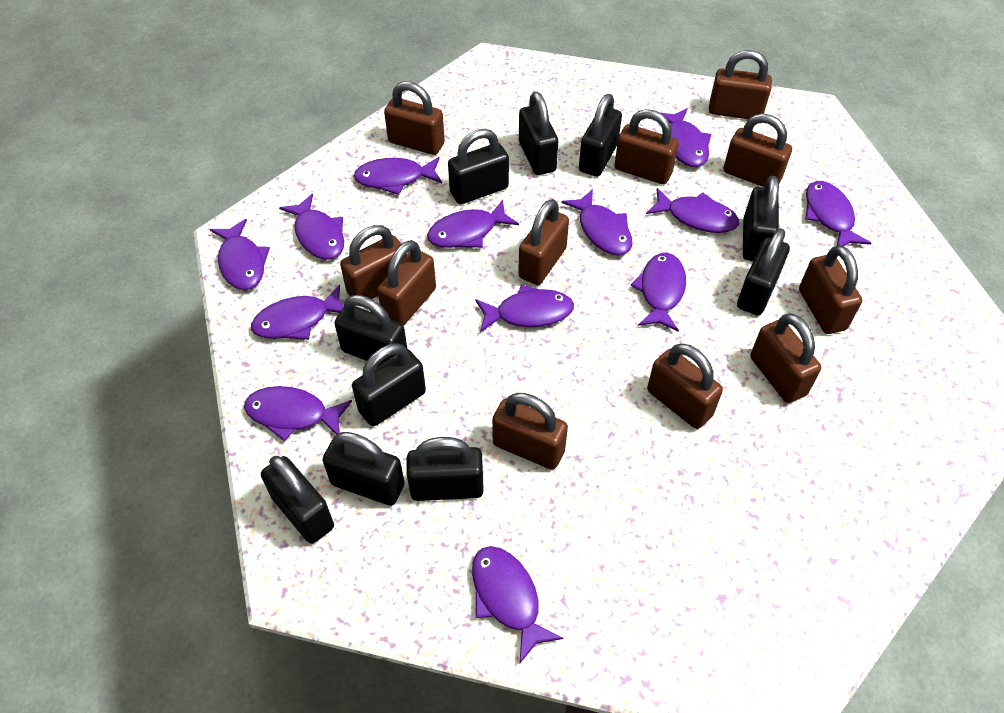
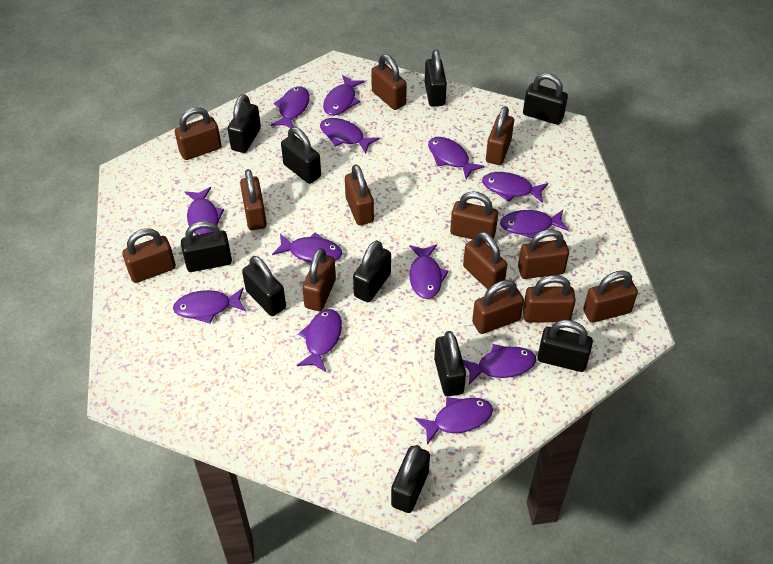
brown padlock: [340,225,406,299] [377,240,436,326] [384,81,445,155] [492,393,568,470] [518,199,569,285] [614,109,679,184] [647,343,723,429] [709,50,772,119] [723,113,792,187] [750,313,821,403] [799,245,862,334] = 11 -> [122,228,176,283] [175,107,222,160] [240,169,267,230] [302,248,336,311] [345,165,374,225] [371,54,407,110] [450,192,498,242] [463,232,507,290] [472,280,524,334] [486,106,514,165] [518,229,569,279] [523,275,576,323] [583,270,638,323] = 13

